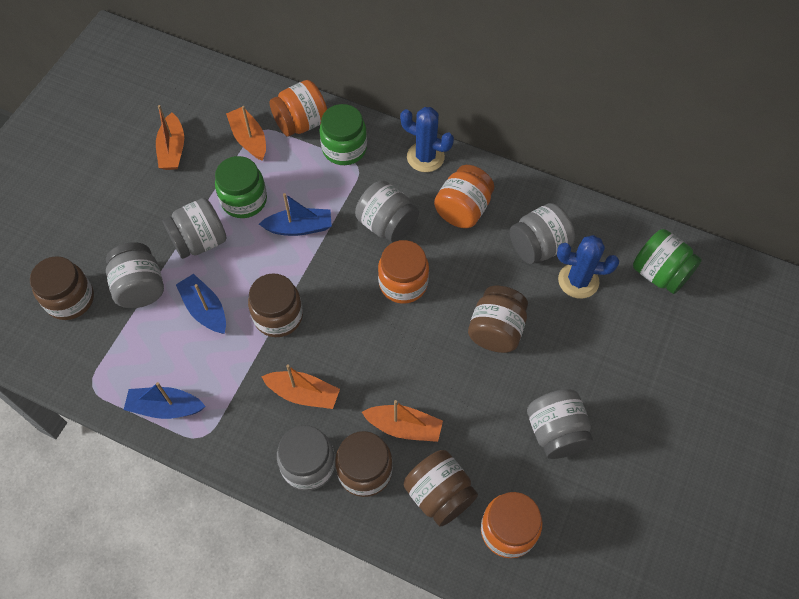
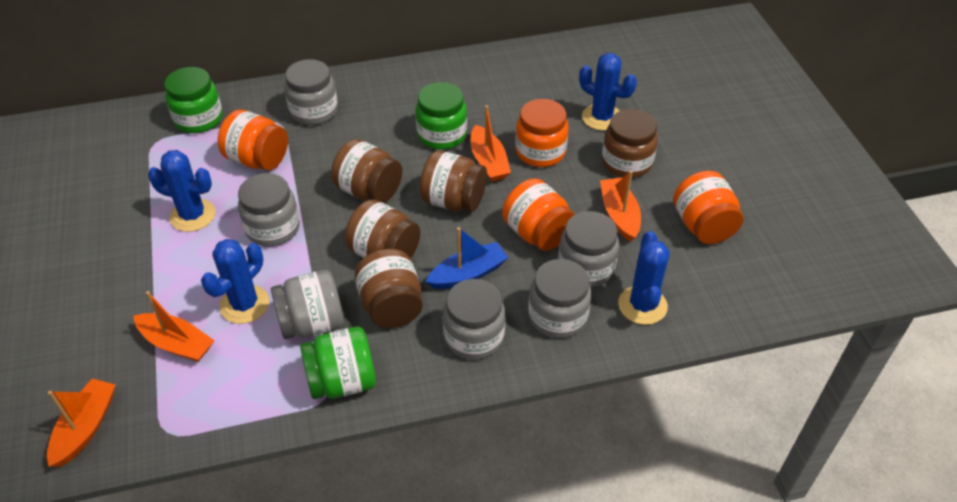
blue boat: [124,382,206,419] [176,274,226,334] [259,193,332,236] = 3 -> [425,227,508,289] = 1
blue cactus: [400,107,454,172] [557,235,619,299] = 2 -> [148,150,215,232] [201,239,269,324] [579,53,637,131] [618,231,670,325] = 4

